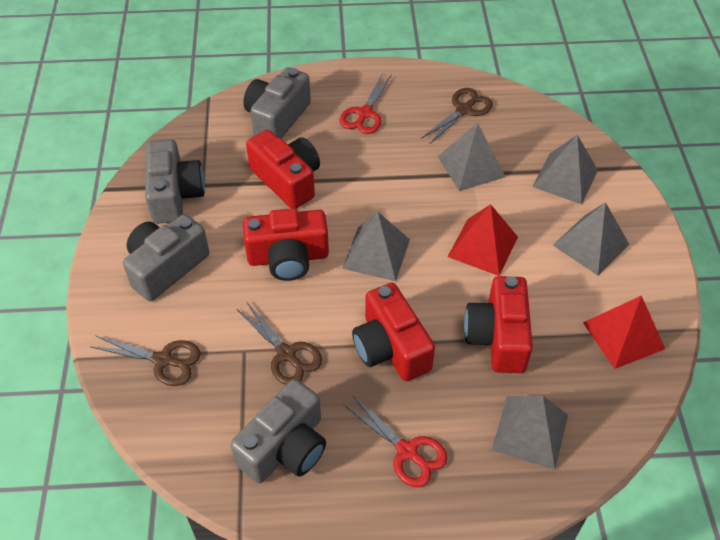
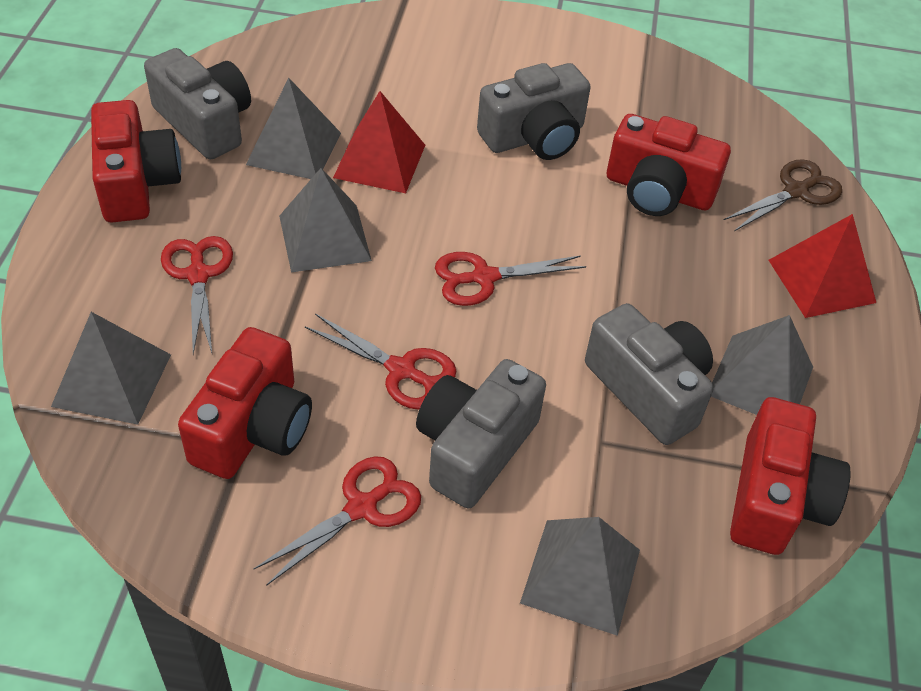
brown scissors: [90,335,201,386] [237,301,322,385] [421,88,493,145] = 3 -> [724,159,842,231] = 1
red scissors: [339,74,391,134] [343,395,448,487] = 2 -> [161,236,233,354] [254,456,421,586] [305,314,456,410] [435,252,586,306] = 4

